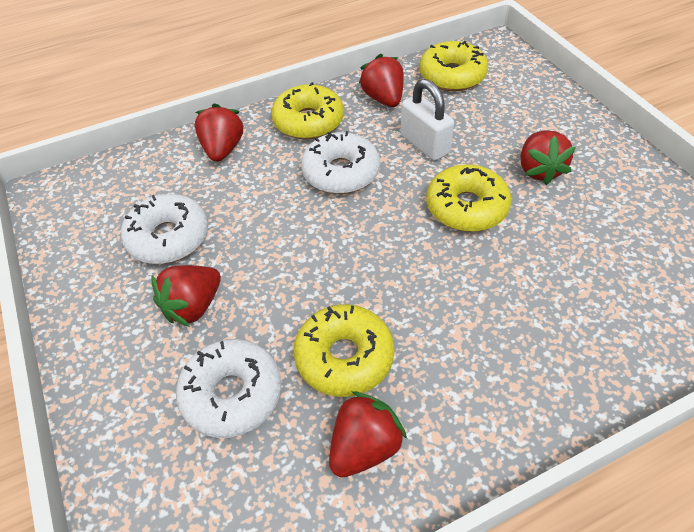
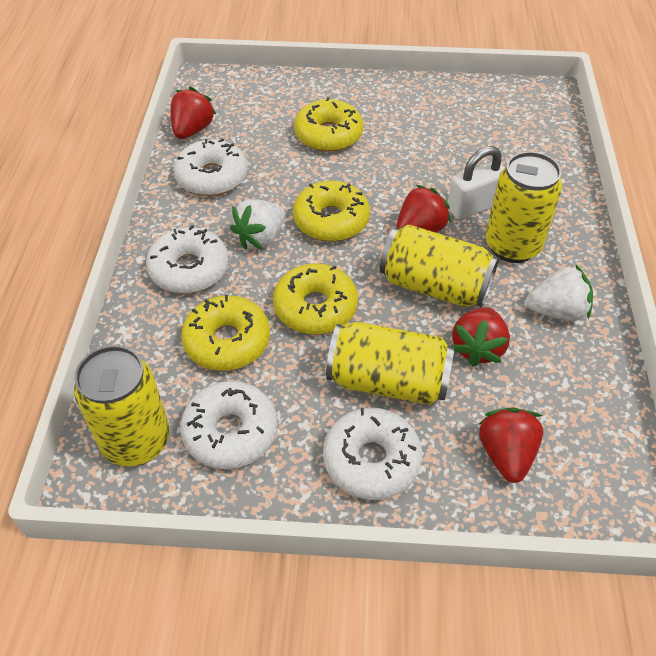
red strawberry: [152,265,221,327] [195,103,244,162] [329,391,407,478] [359,54,404,107] [521,130,576,185] = 5 -> [170,87,217,139] [396,185,451,233] [452,307,510,367] [479,407,543,483] = 4
white donut: [121,194,208,264] [176,339,281,438] [301,131,380,194] = 3 -> [146,225,229,293] [174,138,248,196] [180,381,277,469] [323,408,422,500] = 4
white strawberry: none = 0 -> [230,199,285,250] [526,264,593,321] = 2
yellow can: none = 0 -> [74,345,170,467] [326,322,454,405] [380,225,499,308] [486,152,562,263] = 4

